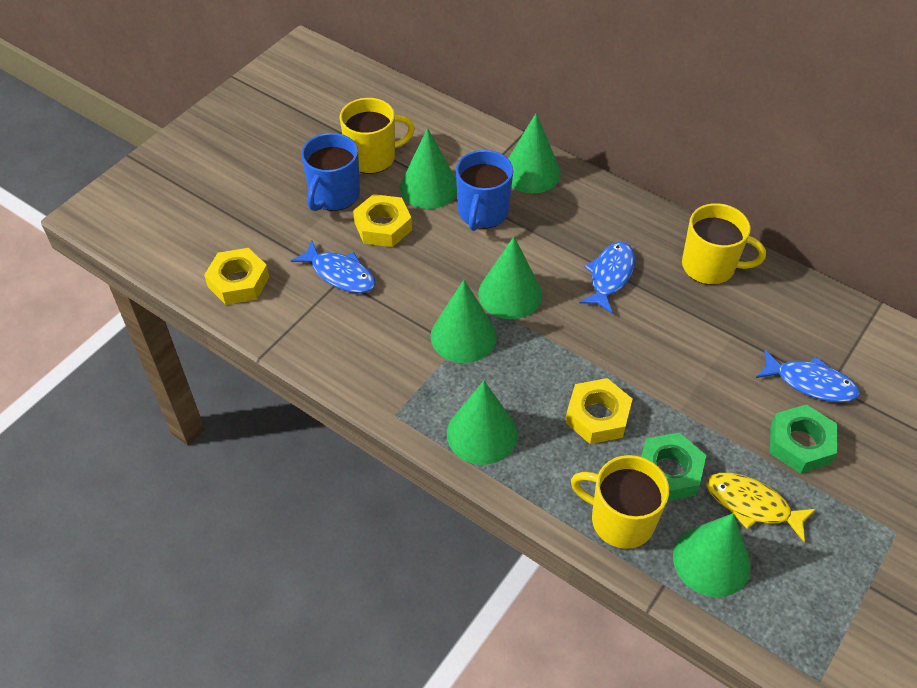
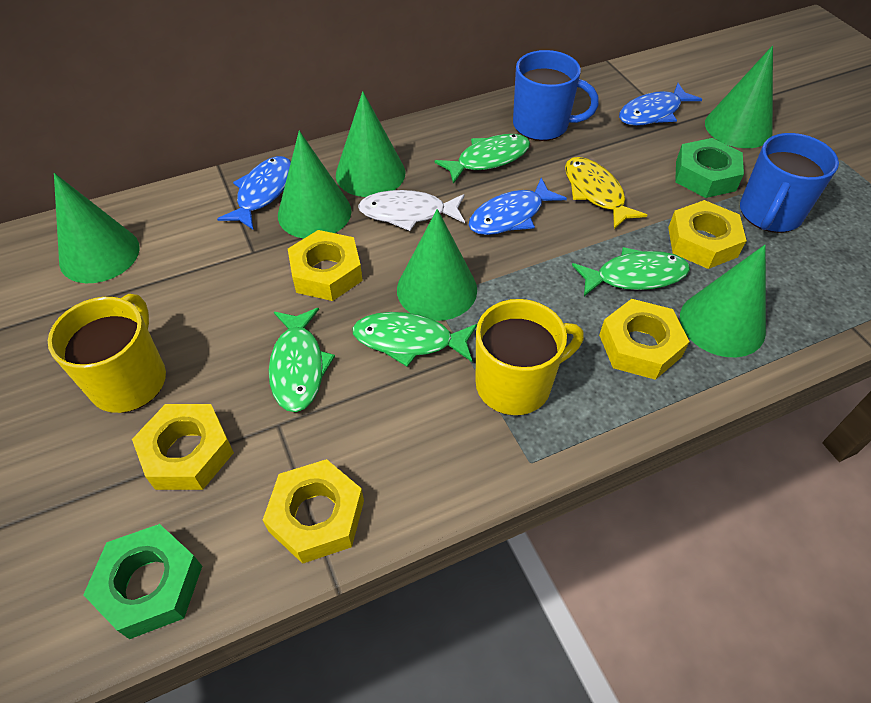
green fish: none = 0 -> [269,308,335,412] [352,312,477,367] [434,134,530,184] [572,247,690,296] = 4
white fish: none = 0 -> [358,190,465,231] = 1
yellow mug: [340,98,415,174] [571,455,669,549] [682,203,766,285] = 3 -> [48,294,166,413] [476,299,584,415] = 2
yellow nut: [204,248,269,305] [353,194,412,247] [565,378,632,444] = 3 -> [132,404,234,490] [263,459,364,564] [288,230,363,301] [599,299,690,380] [668,200,747,269] = 5

